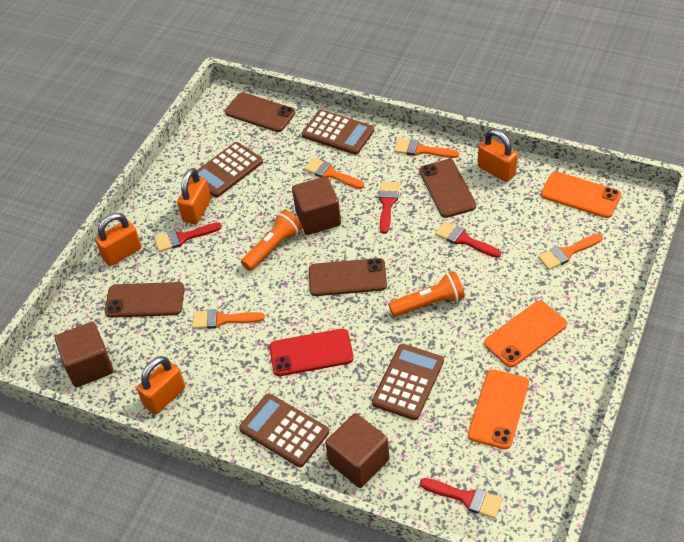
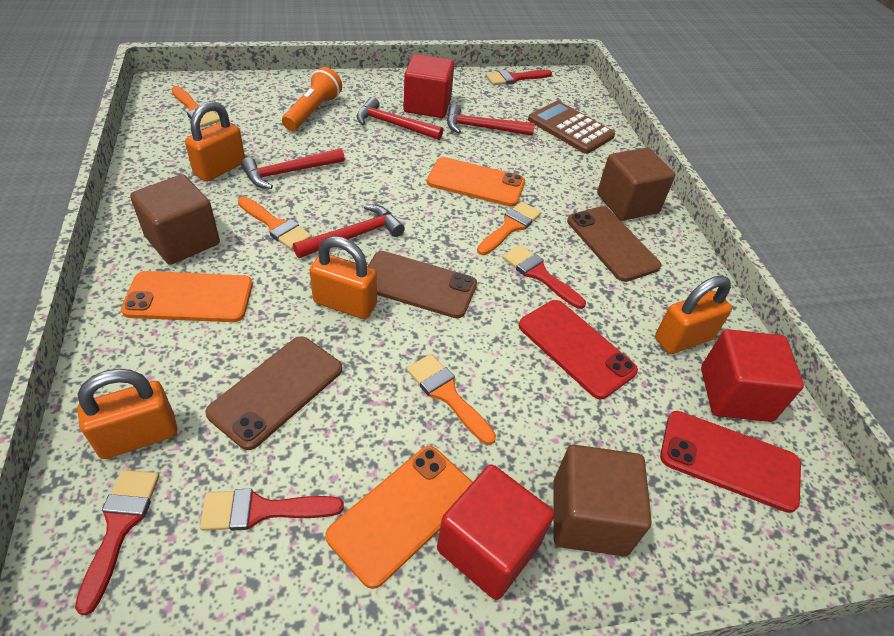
brown calculator: [190,142,263,198] [239,394,329,467] [302,110,374,155] [372,344,444,420] = 4 -> [528,101,615,154] = 1
brown phone: [105,282,185,318] [225,92,296,132] [309,258,387,296] [419,159,476,218] = 4 -> [205,336,342,450] [367,251,477,318] [567,206,662,282] = 3
orange flashlight: [241,210,302,271] [388,272,465,317] = 2 -> [282,67,342,131] = 1
red cube: none = 0 -> [403,54,454,118] [437,464,554,600] [701,329,804,422] = 3
red hammer: none = 0 -> [241,148,345,189] [293,205,405,258] [356,97,443,140] [447,104,535,136] = 4
red phone: [269,329,354,376] = 1 -> [519,300,638,399] [660,411,801,513] = 2

